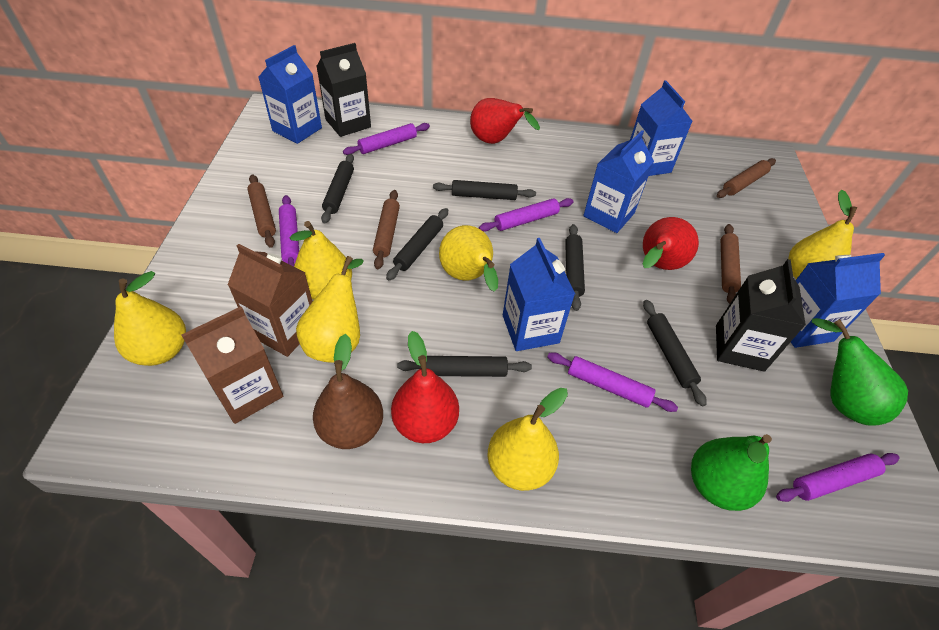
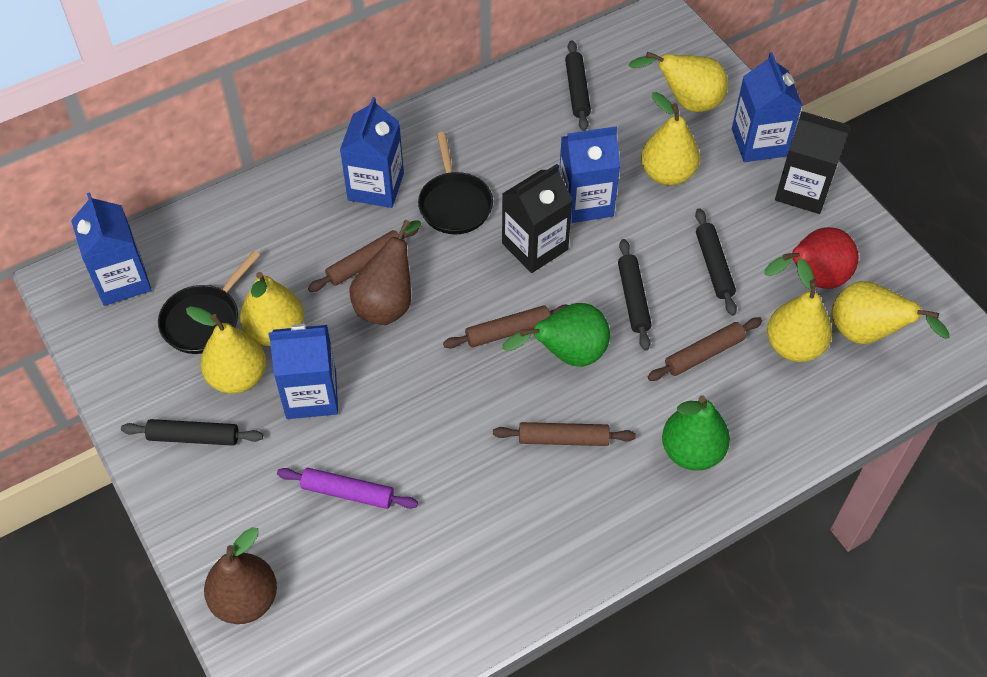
black pan: none = 0 -> [158,250,260,354] [418,132,493,234] = 2
black rolling pin: [321,154,354,224] [386,208,448,280] [397,356,532,377] [433,180,536,200] [565,224,585,311] [643,300,707,406] = 6 -> [121,419,263,446] [565,40,591,131] [618,239,652,351] [695,208,737,316] = 4
brown carton: [181,306,283,424] [228,244,313,357] = 2 -> none = 0
brown pear: [313,334,383,449] = 1 -> [204,527,277,624] [350,220,421,325] = 2
purple rolling pin: [279,195,299,266] [343,123,430,155] [479,198,573,232] [547,352,678,412] [776,453,900,502] = 5 -> [277,468,418,509] = 1
red pear: [391,331,459,443] [470,98,540,144] [643,217,699,270] = 3 -> [764,227,859,289] = 1

